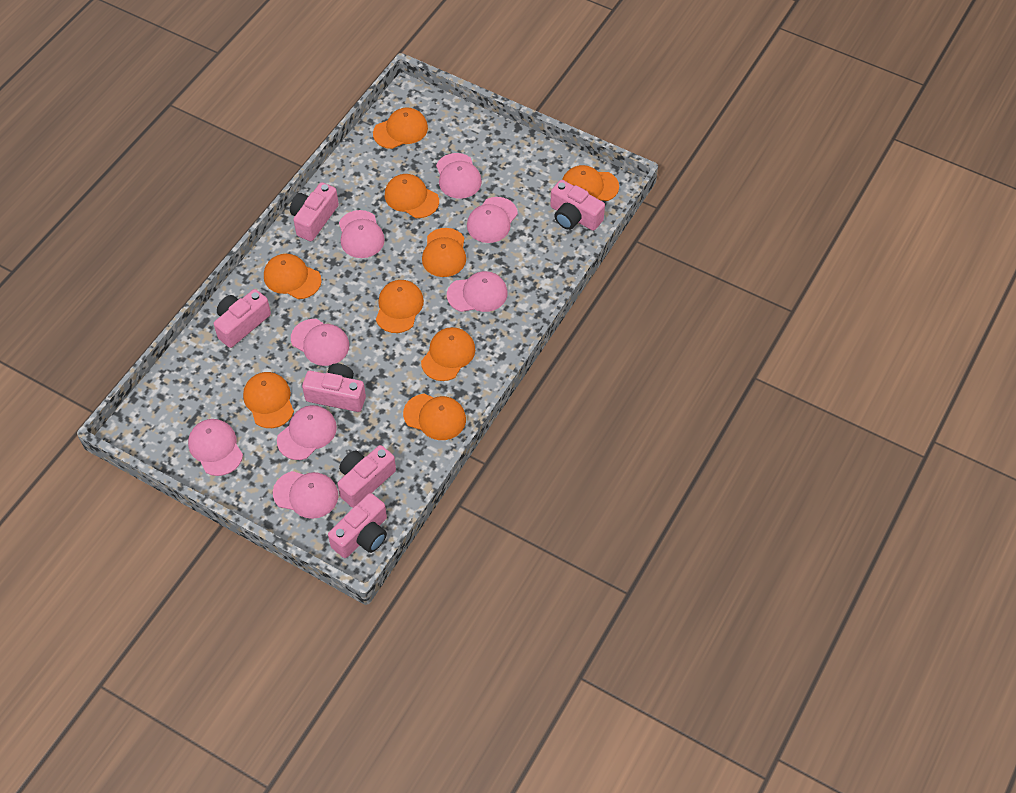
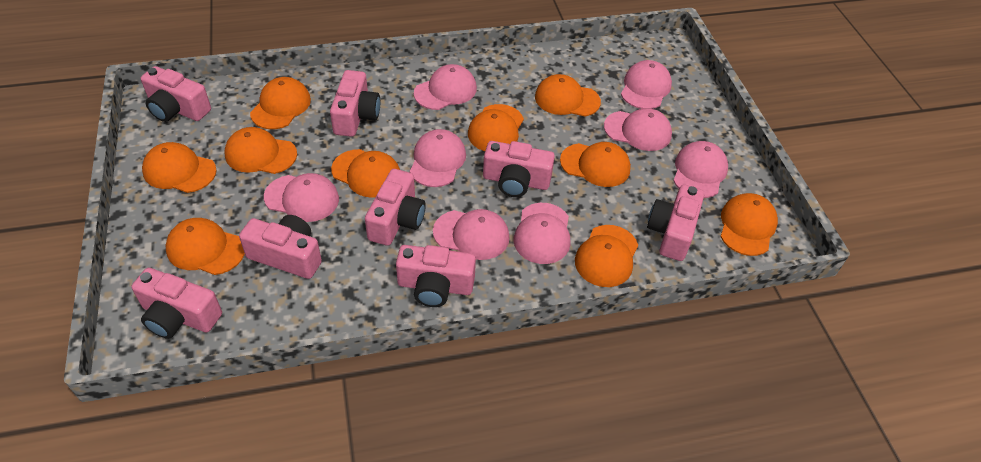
orange cap: [243,372,294,428] [264,254,322,299] [373,107,428,149] [376,280,424,333] [385,174,439,218] [403,394,466,440] [421,327,475,381] [422,228,466,277] [562,165,619,201] = 9 -> [142,142,217,193] [165,218,245,275] [225,127,297,174] [250,77,311,129] [331,149,400,198] [468,104,524,151] [535,74,601,117] [560,142,631,187] [575,225,638,287] [721,193,778,256] = 10
pink camera: [214,289,271,348] [290,182,339,241] [302,363,366,412] [328,493,387,558] [338,445,396,508] [550,180,605,231] = 6 -> [131,268,222,339] [141,66,211,122] [239,215,322,279] [330,70,380,137] [365,169,426,246] [396,245,476,307] [483,141,555,197] [647,184,704,261] = 8

